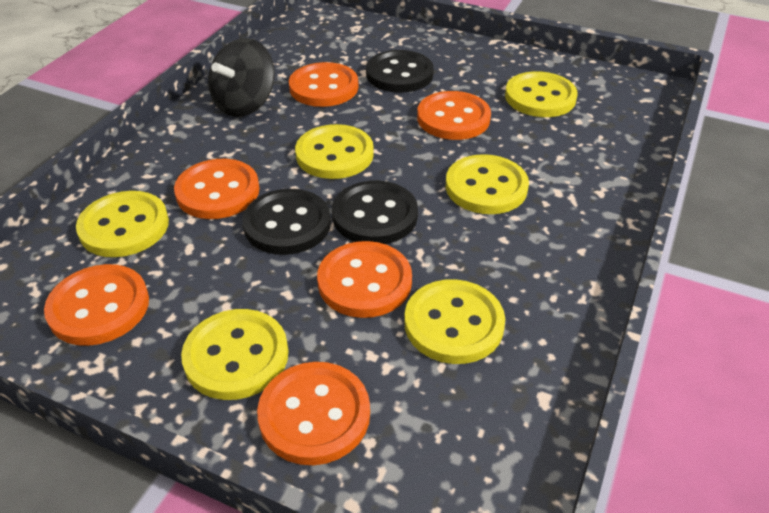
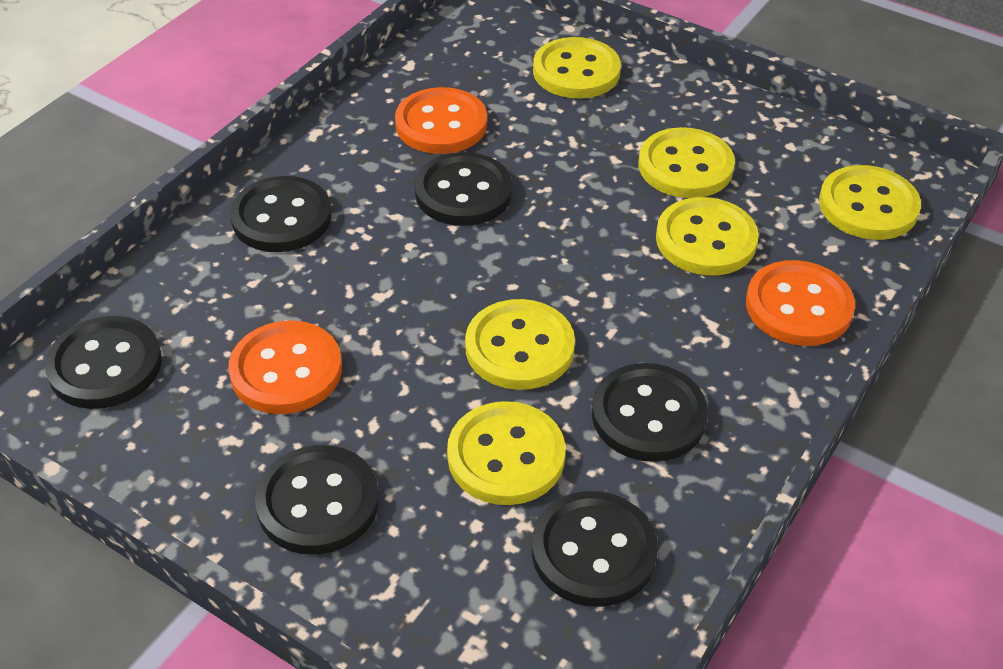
black button: [242,189,331,255] [332,181,418,244] [366,50,434,93] = 3 -> [45,316,162,409] [230,176,332,252] [255,445,379,555] [415,152,512,226] [532,491,658,607] [592,363,708,462] = 6
black spinning top: [208,38,275,117] = 1 -> none = 0
orange button: [44,264,149,346] [174,159,259,219] [257,362,370,465] [289,62,358,107] [317,241,412,318] [417,91,491,140] = 6 -> [228,321,342,414] [395,87,487,154] [746,260,855,346] = 3

